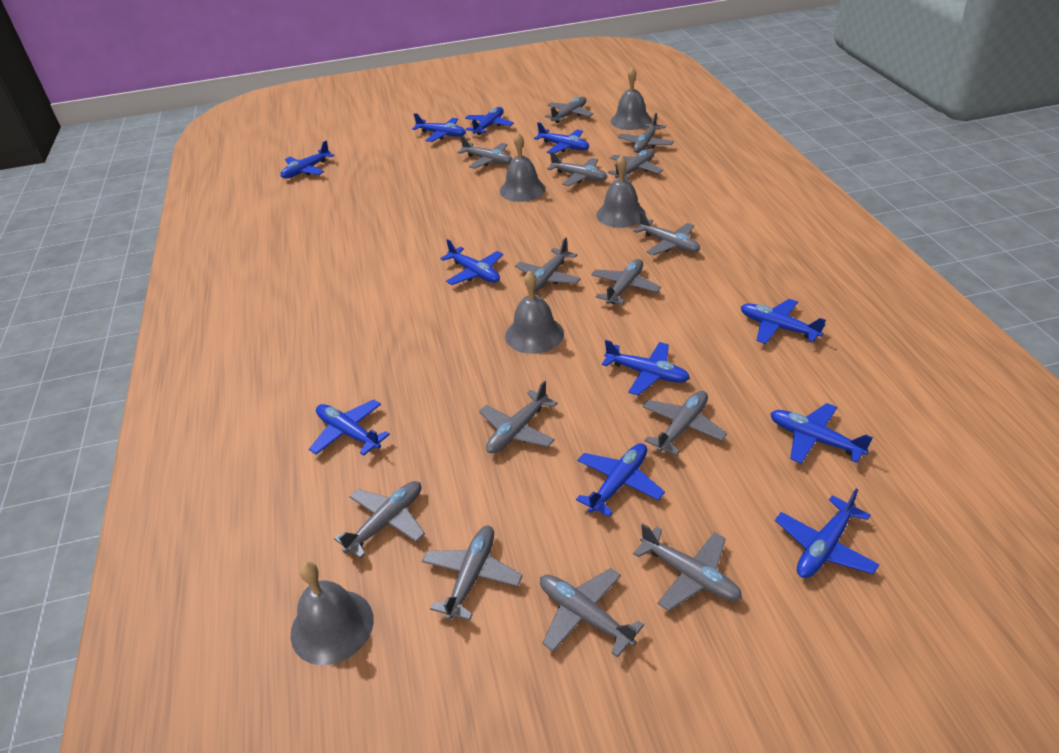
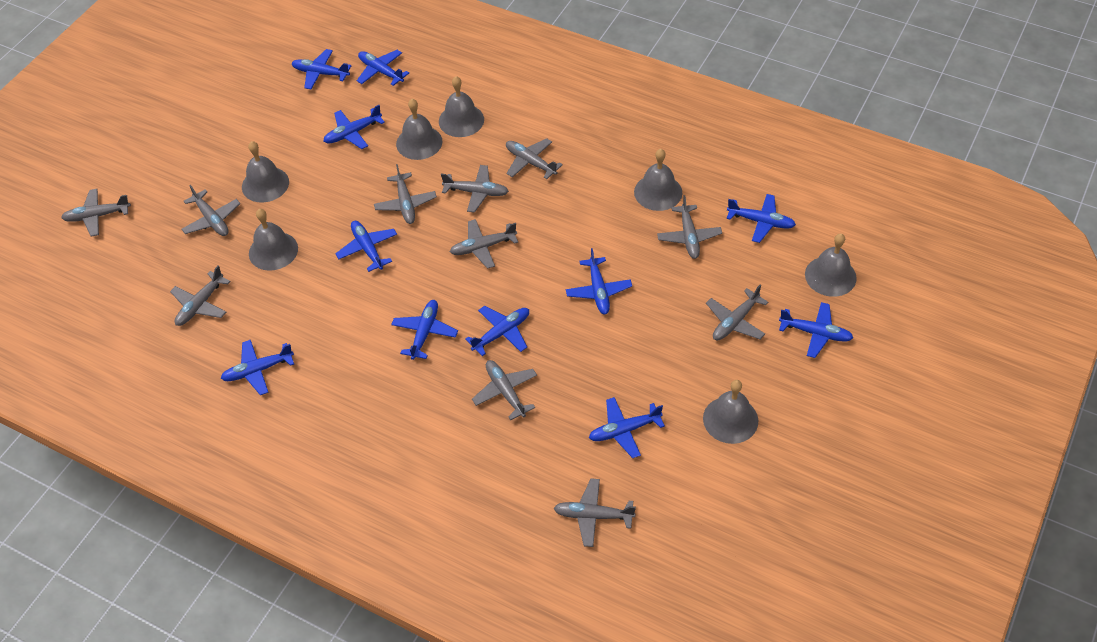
grey bell: [291,562,374,665] [500,133,546,202] [505,270,564,354] [596,155,646,228] [611,67,652,130] = 5 -> [242,141,289,202] [249,209,298,271] [396,99,442,160] [439,76,484,137] [634,149,682,211] [703,380,758,444] [805,233,857,297] = 7
grey plane: [334,481,425,559] [422,525,523,620] [457,136,512,169] [479,381,558,454] [515,237,581,292] [540,568,644,658] [545,97,593,123] [547,152,607,186] [591,259,661,305] [608,149,663,179] [618,113,674,153] [633,212,700,255] [633,524,742,611] [642,391,727,456] = 14 -> [61,189,131,237] [170,266,231,326] [181,185,240,236] [374,164,437,224] [441,165,509,213] [450,219,518,269] [472,360,537,420] [506,138,563,179] [554,478,636,547] [657,195,722,259] [706,285,768,341] = 11

